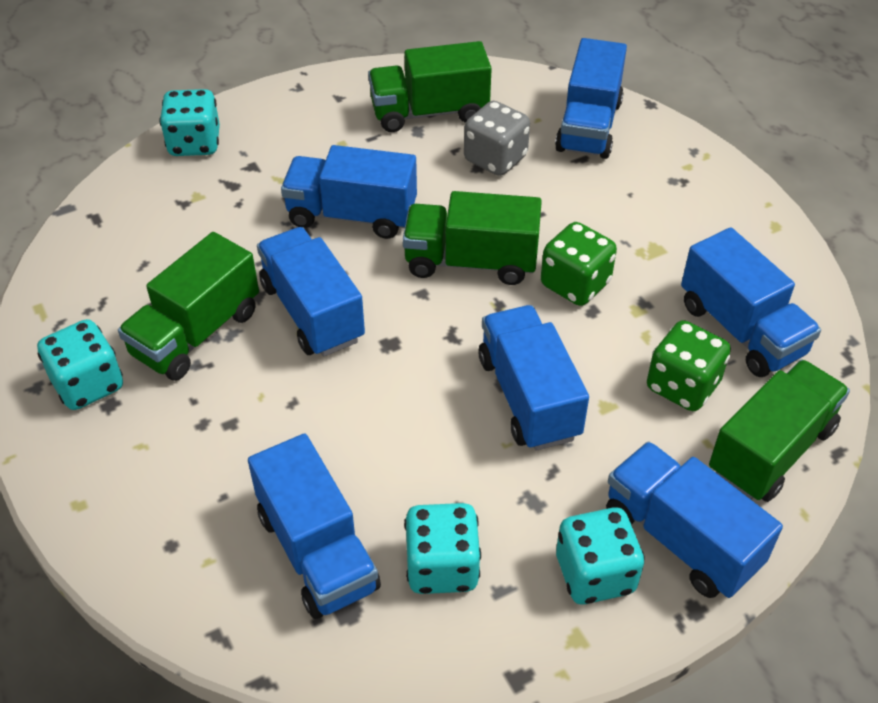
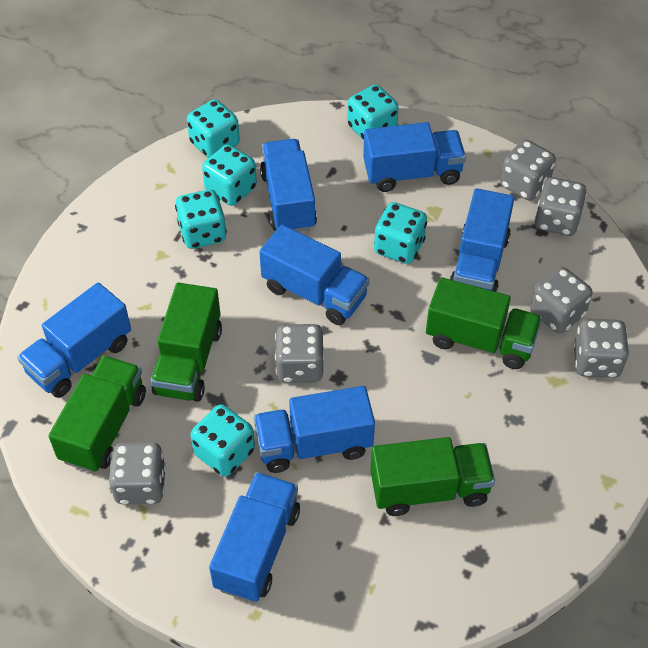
green dice: [541,222,617,306] [647,320,731,411] = 2 -> none = 0
grey dice: [464,101,530,176] = 1 -> [109,442,166,504] [275,324,324,383] [500,140,556,201] [530,267,592,333] [534,177,587,236] [573,318,629,378] = 6
turquoise dice: [37,319,123,410] [159,89,220,156] [404,503,481,594] [556,507,644,605] = 4 -> [175,189,227,249] [187,99,240,158] [191,404,255,477] [202,144,257,206] [347,85,399,140] [374,202,427,264] = 6

